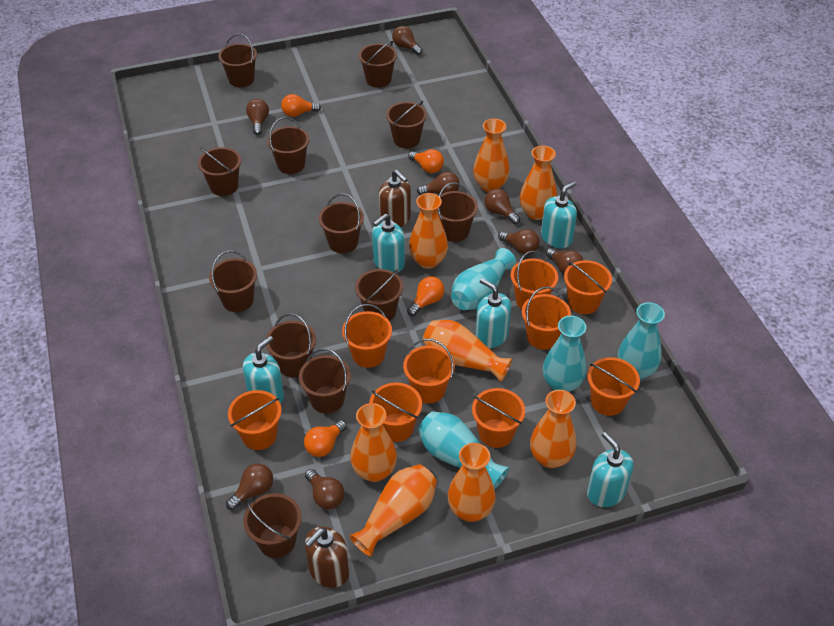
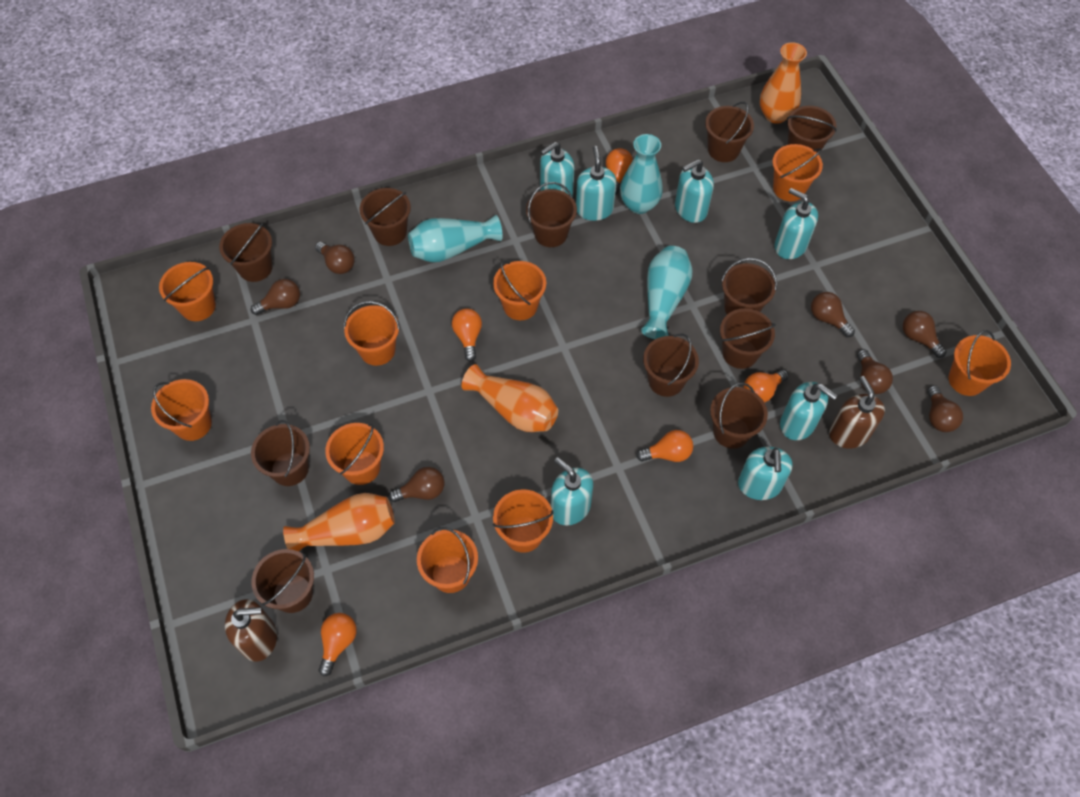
brown bucket: [198,147,241,196] [209,251,257,312] [218,34,257,87] [243,493,302,558] [266,313,316,377] [267,117,309,174] [299,348,351,414] [319,193,364,253] [355,269,403,321] [359,41,397,88] [386,100,427,148] [437,182,478,242] = 12 -> [219,223,273,282] [251,420,310,486] [251,549,314,613] [360,188,411,246] [526,182,577,247] [643,333,699,397] [705,102,754,162] [710,383,768,449] [720,308,776,369] [721,258,777,314] [787,106,837,155] = 11
brown light bulb: [226,464,273,510] [246,99,269,135] [305,469,344,509] [392,26,423,55] [417,172,460,195] [484,189,520,224] [498,229,540,255] [546,248,583,275] = 8 -> [251,279,300,315] [315,242,355,274] [389,467,444,502] [811,292,855,337] [857,349,893,394] [903,311,947,358] [927,385,963,432] = 7
orange light bulb: [281,94,321,117] [304,420,347,457] [407,276,444,316] [408,149,444,173] = 4 -> [319,613,357,677] [452,308,482,361] [606,148,633,195] [636,430,693,462] [744,370,789,403] = 5
orange vase: [349,464,437,557] [350,403,397,482] [409,193,448,269] [422,320,512,382] [447,443,496,522] [473,119,510,192] [520,146,557,220] [530,390,576,468] = 8 -> [283,493,395,552] [462,364,558,432] [760,42,807,124] = 3
turquoise soap dispenser: [243,336,284,404] [372,214,405,273] [475,278,511,348] [541,181,577,248] [587,432,633,507] = 5 -> [540,142,575,197] [551,457,593,525] [576,146,616,221] [675,159,714,223] [738,447,792,500] [775,188,818,259] [780,382,838,440] = 7
turquoise vase: [418,411,510,490] [451,248,516,310] [543,316,586,392] [618,302,665,380] = 4 -> [408,215,503,262] [620,134,663,214] [641,246,693,339] = 3

